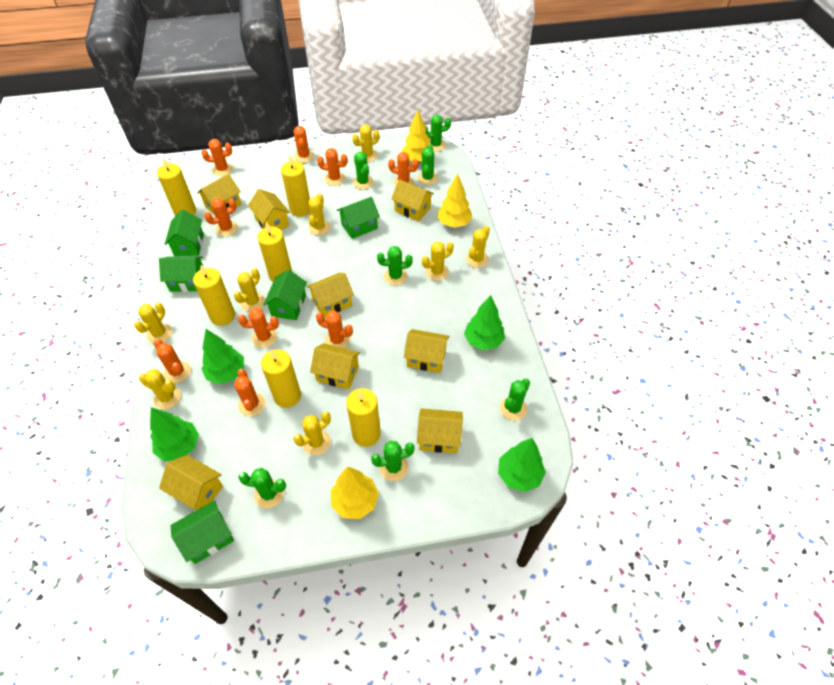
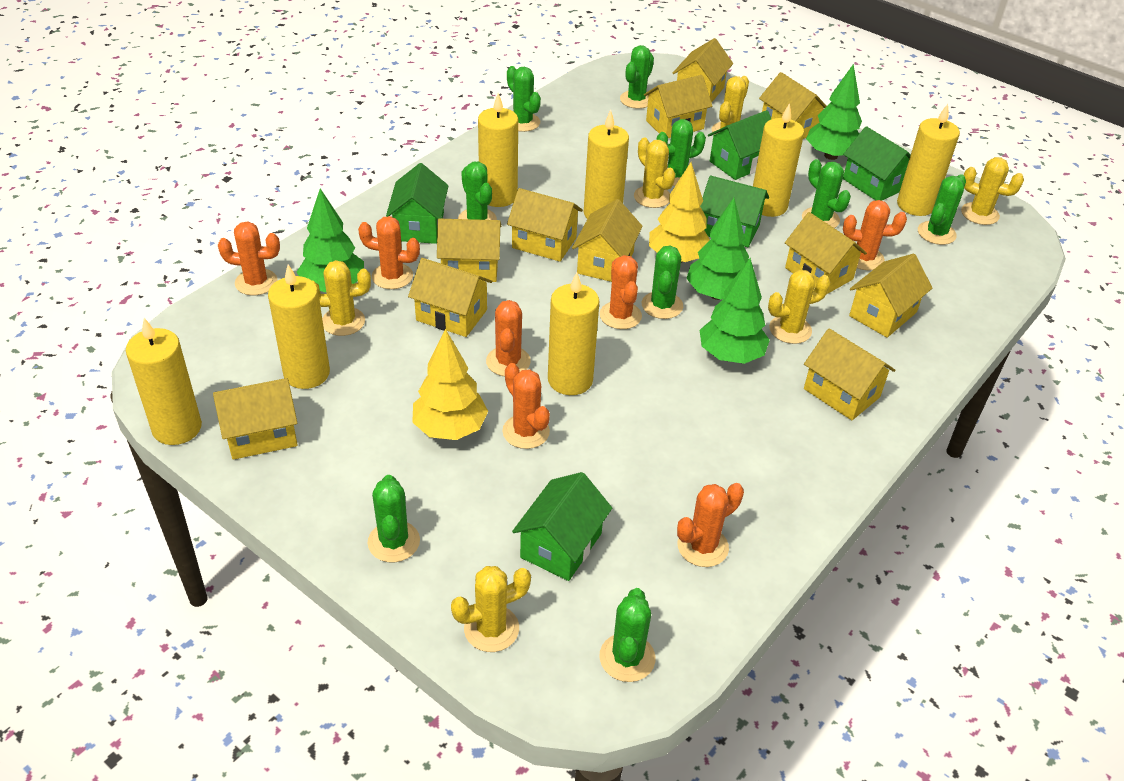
green cactus: [238,468,286,508] [353,152,373,189] [371,441,415,481] [377,246,413,285] [417,145,438,185] [425,115,451,151] [500,379,530,420] = 7 -> [368,475,420,562] [458,162,497,220] [507,66,541,132] [600,588,655,682] [620,45,654,109] [642,246,683,319] [657,119,706,186] [802,159,851,228] [918,174,966,245] = 9
orange cactus: [154,339,191,383] [201,139,233,176] [204,198,238,236] [234,369,266,416] [238,308,279,348] [294,126,314,163] [316,311,353,348] [317,148,347,186] [388,152,419,187] = 9 -> [218,221,280,295] [358,216,420,289] [486,300,531,376] [502,363,550,449] [600,255,642,329] [677,483,744,567] [843,200,907,270] = 7
yellow cactus: [134,302,172,343] [139,369,181,409] [234,268,265,311] [293,411,331,455] [308,193,330,235] [352,125,379,162] [422,241,454,281] [466,226,490,268] = 8 -> [313,260,371,336] [451,566,531,652] [634,138,676,208] [712,76,749,135] [768,270,831,344] [961,157,1024,225] = 6
yellow candle: [157,158,196,216] [193,265,235,326] [257,222,292,282] [261,349,301,408] [281,155,310,217] [346,388,381,447] = 6 -> [126,318,202,445] [268,264,330,389] [478,93,518,207] [548,272,599,395] [584,110,629,219] [753,103,804,217] [897,104,960,216] = 7
yellow house: [159,455,223,510] [197,174,241,215] [248,189,290,230] [307,273,354,318] [310,343,360,389] [391,179,434,222] [404,329,449,373] [417,408,463,453] = 8 -> [213,378,297,460] [408,258,492,337] [437,219,501,282] [507,188,583,262] [572,199,643,282] [644,75,712,138] [673,38,733,103] [759,72,827,139] [785,212,867,294] [804,328,895,420] [849,254,933,338] = 11
yellow tree: [331,467,379,519] [402,110,434,163] [437,173,472,228] = 3 -> [412,329,488,440] [649,162,710,263] = 2

